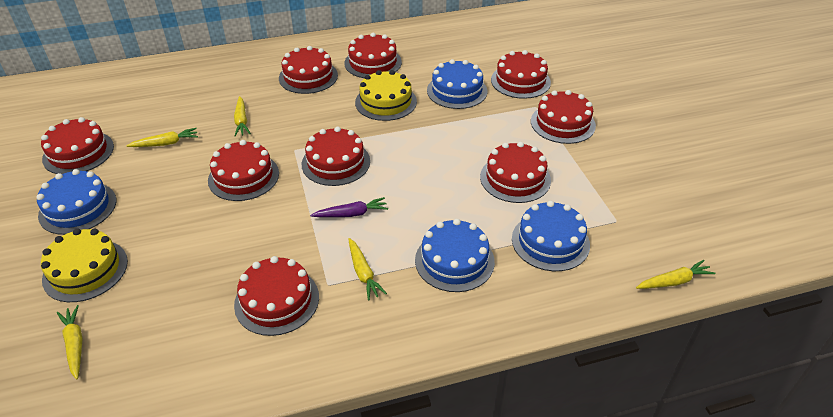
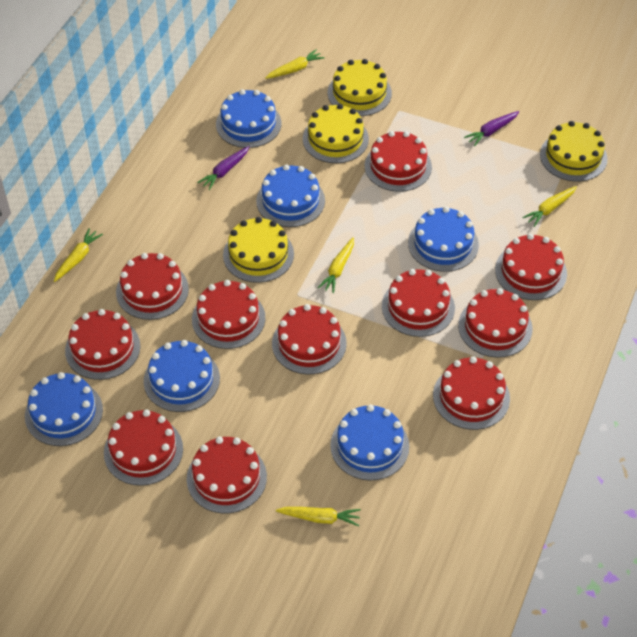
blue cake: [36,169,116,235] [415,219,495,292] [427,59,487,109] [512,201,590,271] = 4 -> [25,372,103,446] [144,340,220,412] [216,89,281,148] [256,164,325,227] [330,404,409,481] [408,207,479,272] = 6
purple carrot: [310,197,388,217] = 1 -> [197,146,250,190] [464,111,519,146] = 2
red cake: [41,117,114,174] [208,140,279,201] [234,256,319,336] [279,46,338,94] [302,127,370,186] [344,33,402,78] [480,142,551,203] [491,50,551,99] [531,90,596,144] = 9 -> [65,309,140,380] [104,409,183,486] [116,253,189,320] [187,437,267,513] [192,280,265,349] [272,304,347,375] [365,131,432,192] [382,269,455,337] [433,356,510,430] [458,288,533,358] [495,234,567,300] = 11
yellow cake: [41,229,128,302] [355,70,417,121] = 2 -> [223,217,294,283] [303,104,369,163] [328,59,392,116] [540,121,607,182] = 4

